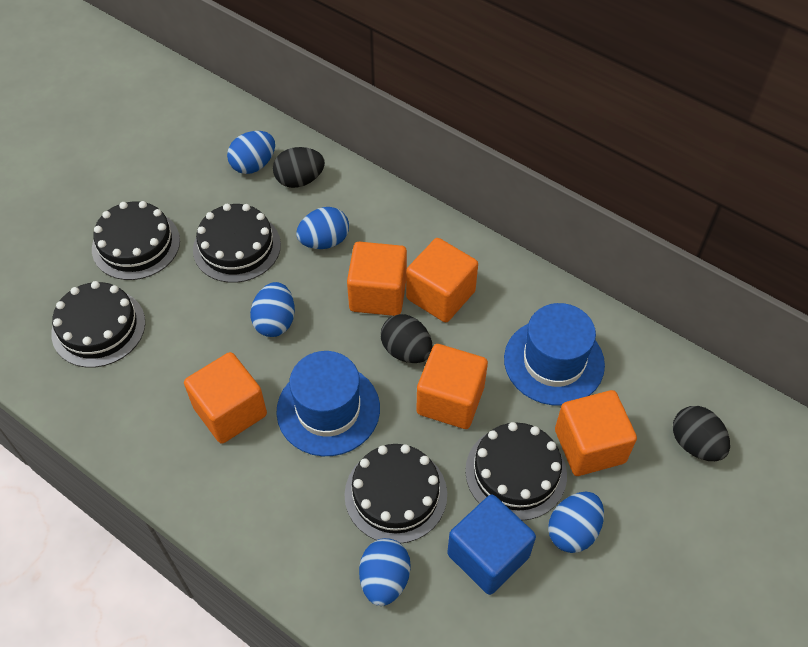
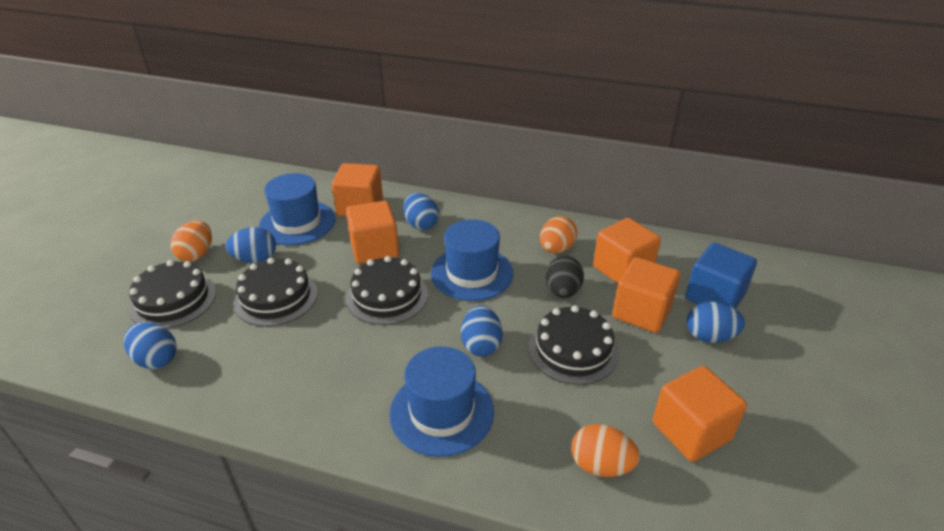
black cake: [51,281,145,368] [92,201,180,280] [193,204,281,283] [344,444,447,543] [465,422,567,520] = 5 -> [129,260,216,329] [234,258,318,327] [346,256,428,325] [529,305,619,385] = 4
black egg: [273,147,325,188] [381,314,432,363] [673,406,730,461] = 3 -> [546,256,584,298] = 1
blue hat: [276,351,380,456] [504,303,605,406] = 2 -> [259,173,335,245] [389,347,494,457] [431,219,513,301] = 3
orange egg: none = 0 -> [170,221,212,262] [540,216,577,253] [571,424,640,477] = 3

